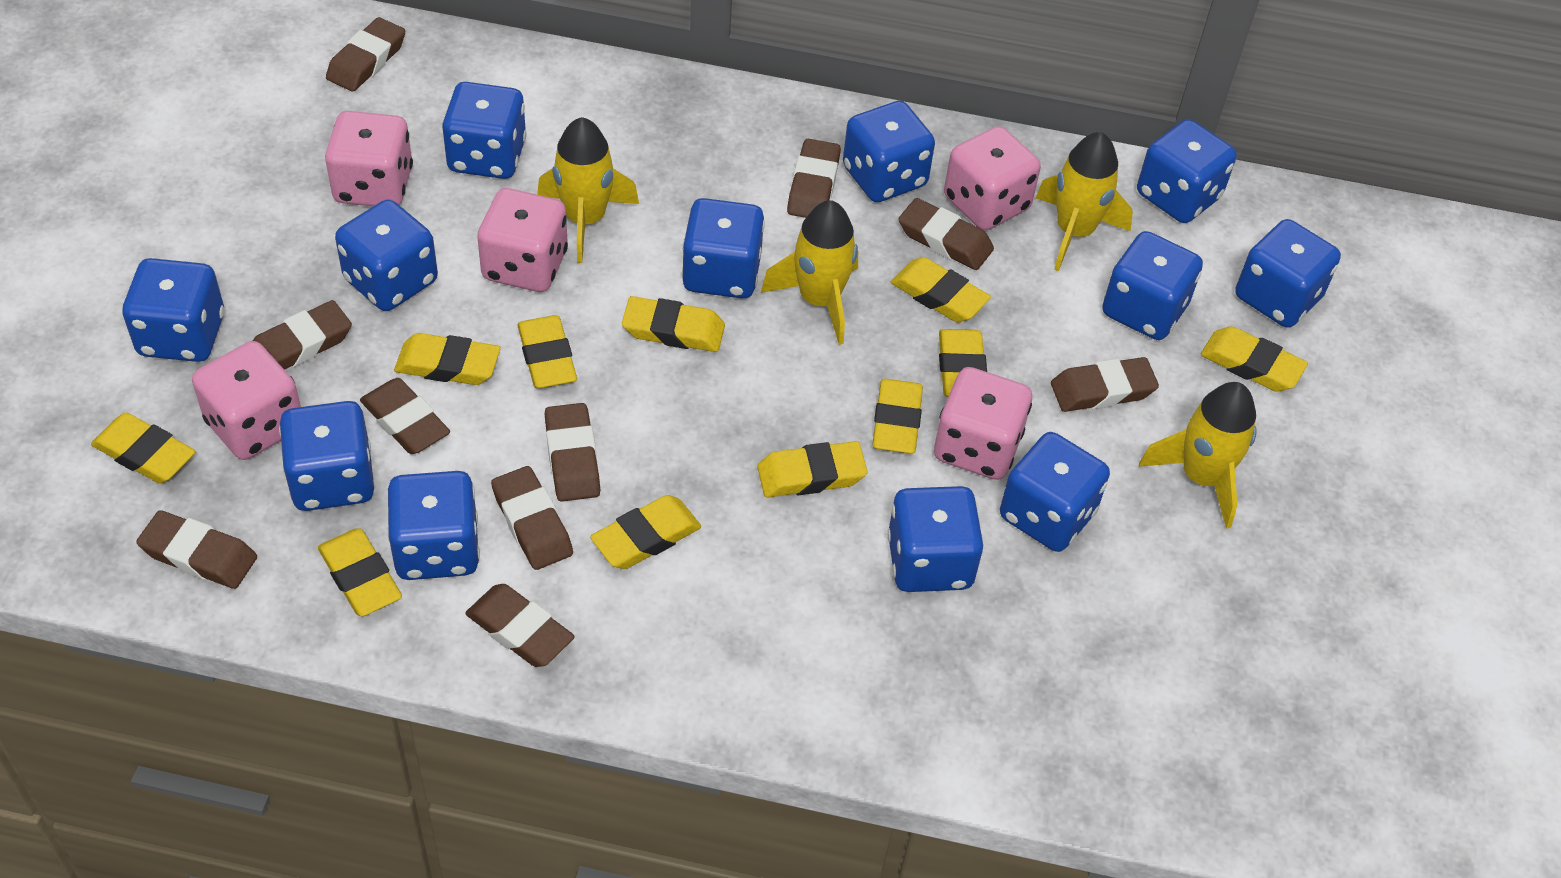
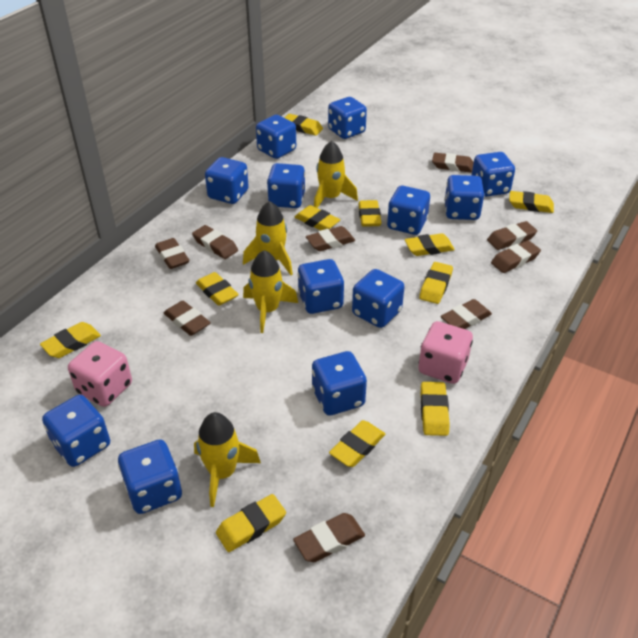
brown eraser: [136,510,257,589] [253,300,352,370] [326,17,405,92] [360,378,450,454] [465,584,575,667] [491,466,573,570] [544,403,600,502] [787,139,841,218] [898,198,994,270] [1051,357,1159,412] = 10 -> [155,238,190,269] [164,301,211,336] [192,225,238,259] [293,513,365,562] [306,226,355,251] [432,153,474,173] [440,299,492,329] [487,221,537,250] [491,240,541,273] = 9
pink dice: [192,341,301,460] [325,111,413,206] [477,188,568,292] [934,367,1032,480] [944,126,1041,231] = 5 -> [68,341,132,407] [418,321,473,384] = 2

